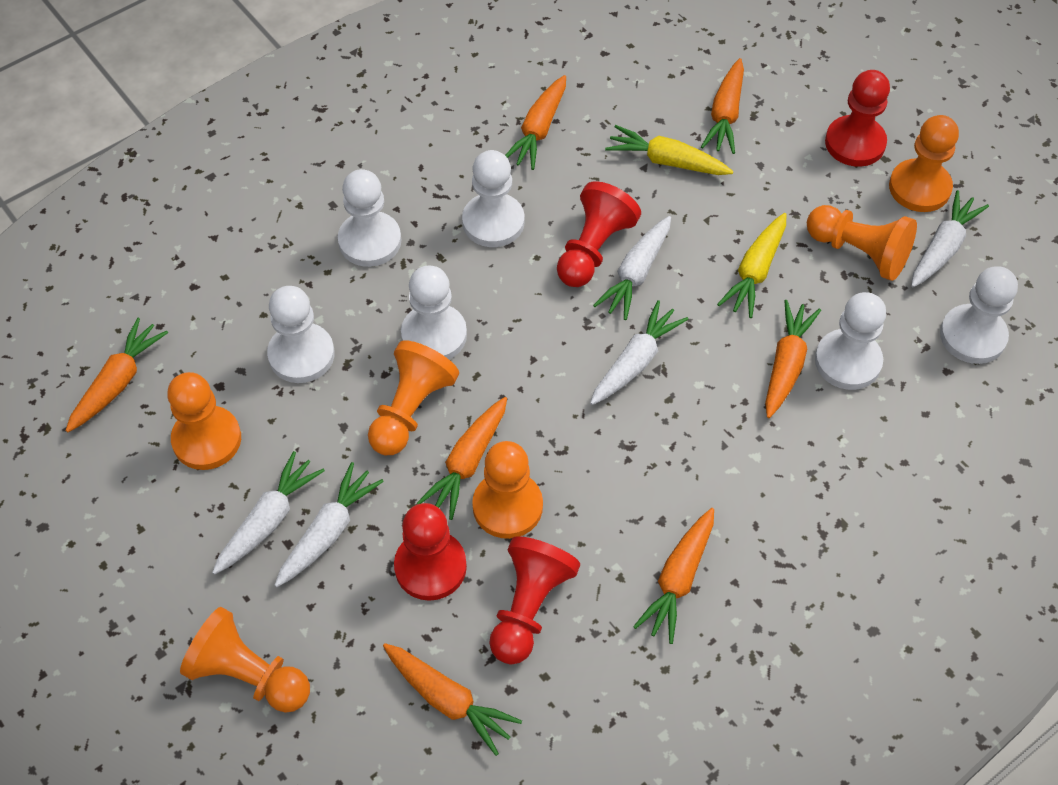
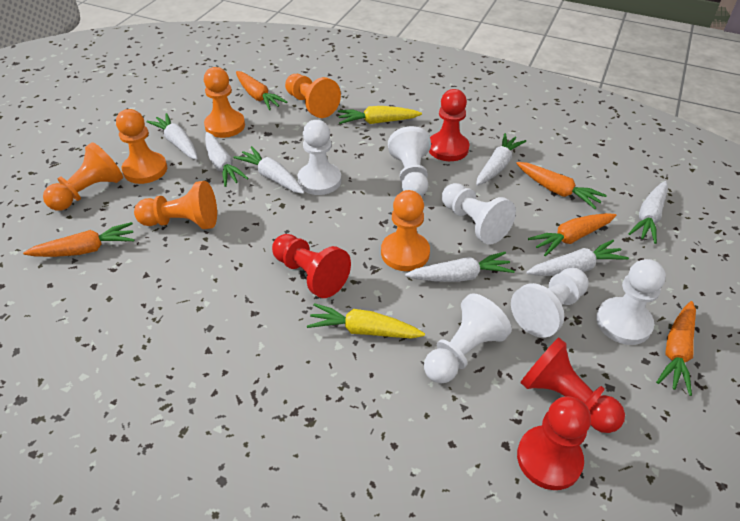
orange carrot: [65,318,168,432] [383,643,522,756] [417,397,507,520] [505,75,566,170] [633,508,714,644] [701,58,744,154] [765,300,821,418] = 7 -> [23,222,134,257] [236,71,287,110] [516,162,607,209] [528,213,617,256] [656,301,696,396] = 5
white carrot: [212,451,325,575] [274,462,384,587] [590,300,688,405] [593,216,671,320] [911,190,989,287] = 5 -> [146,113,198,160] [205,132,249,187] [234,146,304,194] [405,252,515,282] [476,133,526,185] [526,240,629,276] [628,181,668,244] = 7

